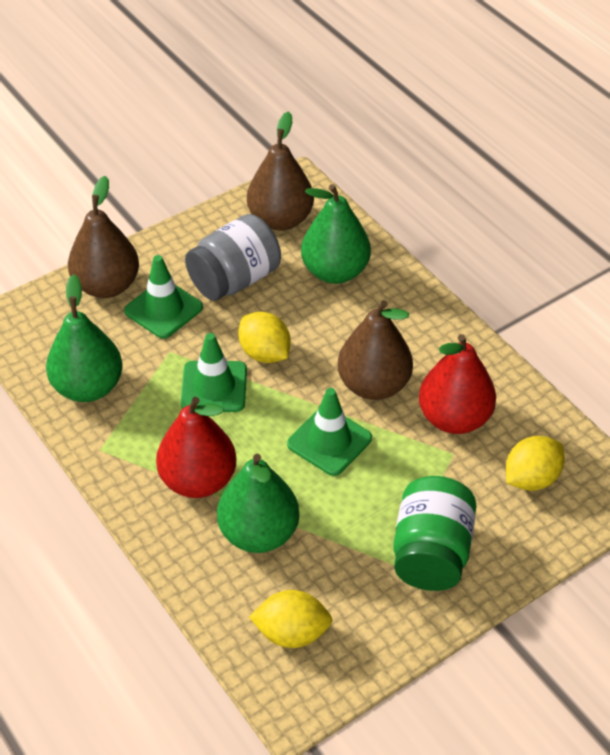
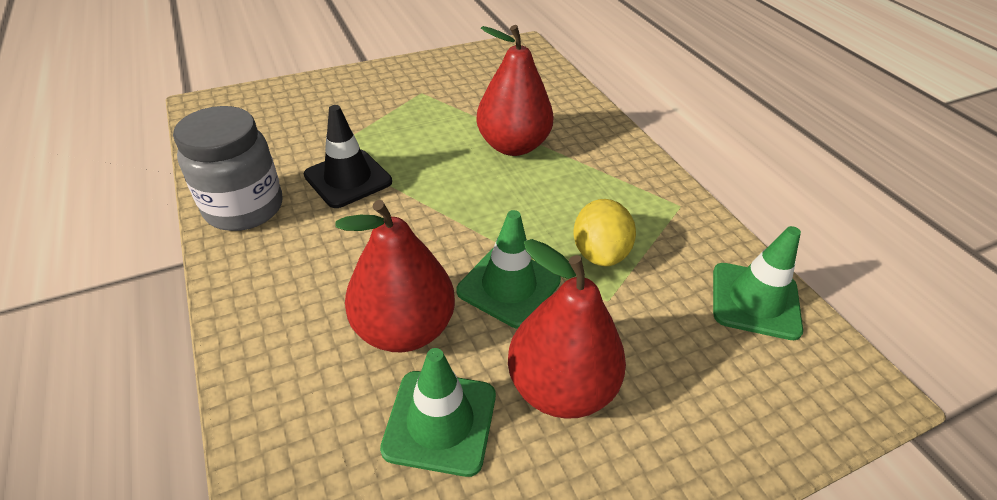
black traffic cone: none = 0 -> [304,105,392,208] = 1
brown pear: [68,176,139,298] [247,111,314,230] [338,300,413,400] = 3 -> none = 0
green jar: [393,476,477,591] = 1 -> none = 0
green pear: [46,274,122,402] [217,454,299,553] [301,184,371,284] = 3 -> none = 0
red pear: [156,397,236,498] [419,334,496,434] = 2 -> [336,200,455,352] [476,25,553,156] [508,239,626,419] = 3
yellow lemon: [238,312,291,363] [249,590,333,648] [506,436,565,491] = 3 -> [573,199,636,266] = 1

